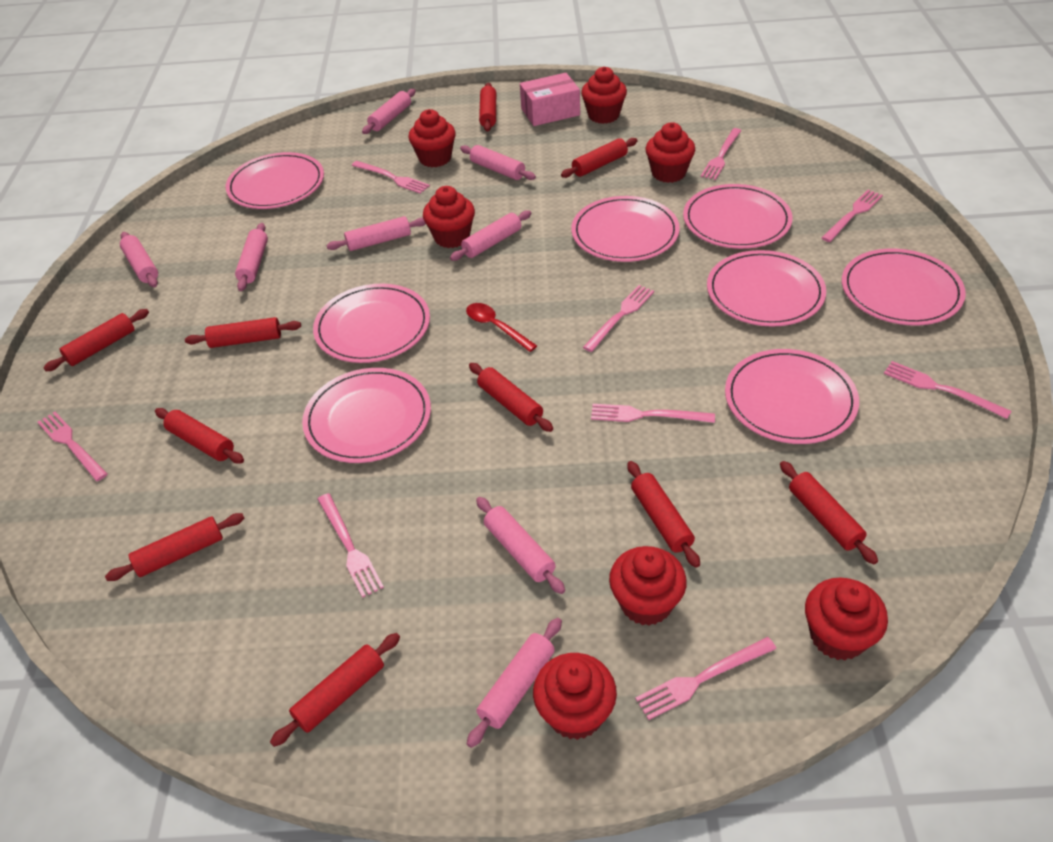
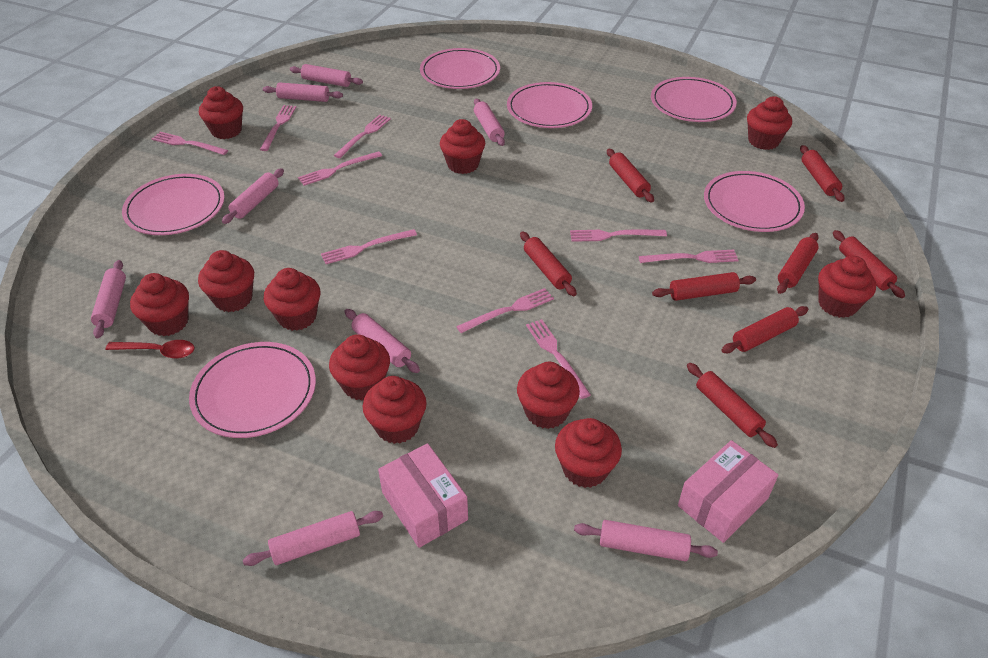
pink box: [520,73,580,126] = 1 -> [378,443,468,548] [678,440,778,543] = 2
pink plate: [226,152,324,209] [302,368,431,463] [313,284,430,363] [571,196,680,262] [683,184,793,249] [707,250,826,327] [725,349,859,444] [842,249,966,325] = 8 -> [122,174,225,235] [189,342,316,438] [420,48,500,89] [507,82,592,128] [651,77,737,122] [704,171,805,232] = 6
red cupcake: [408,109,456,167] [423,186,475,248] [533,653,617,740] [581,67,627,124] [609,546,687,626] [646,122,695,183] [805,578,888,660] = 7 -> [130,273,189,336] [198,250,254,312] [199,86,243,139] [264,268,320,331] [329,334,390,401] [363,376,427,444] [440,119,485,174] [517,362,580,429] [555,418,622,488] [747,96,792,150] [818,256,876,318] = 11
red rolling pin: [43,309,149,371] [105,513,244,581] [155,408,244,464] [185,317,301,348] [270,633,400,747] [469,363,553,432] [479,83,496,132] [561,138,638,178] [627,461,700,568] [780,461,878,564] = 10 -> [520,231,577,296] [607,149,654,203] [652,272,756,301] [687,363,778,448] [722,306,808,353] [777,233,819,294] [800,145,844,202] [833,230,905,298] = 8

